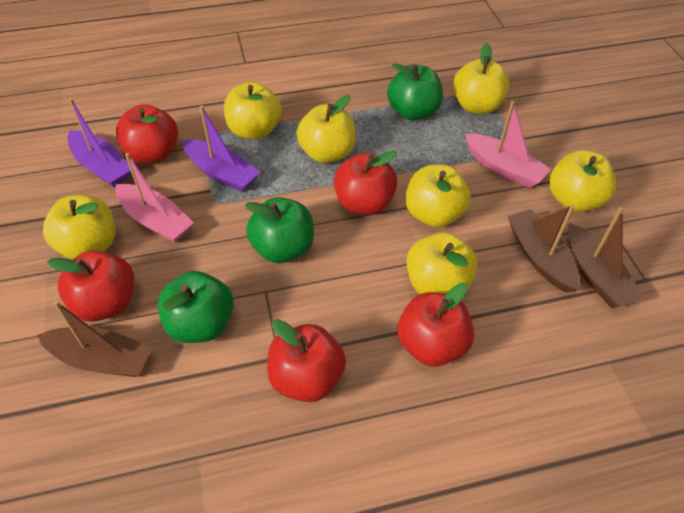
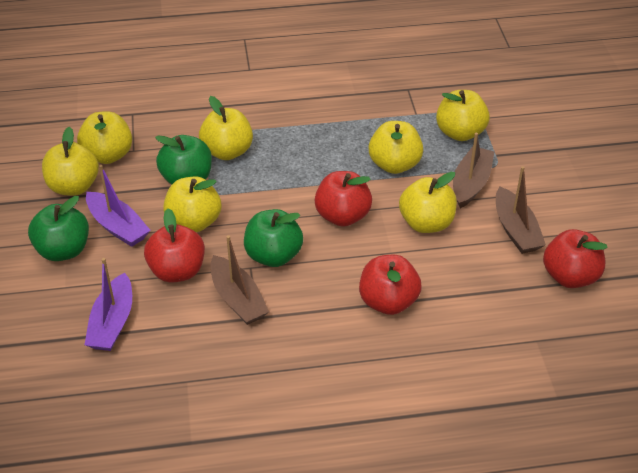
pink boat: [116,153,194,243] [465,101,551,188] = 2 -> none = 0
red apple: [47,251,134,321] [116,104,178,163] [267,319,346,402] [334,150,397,215] [397,283,474,367] = 5 -> [144,209,205,283] [315,171,372,227] [359,255,422,315] [543,229,608,288] = 4

